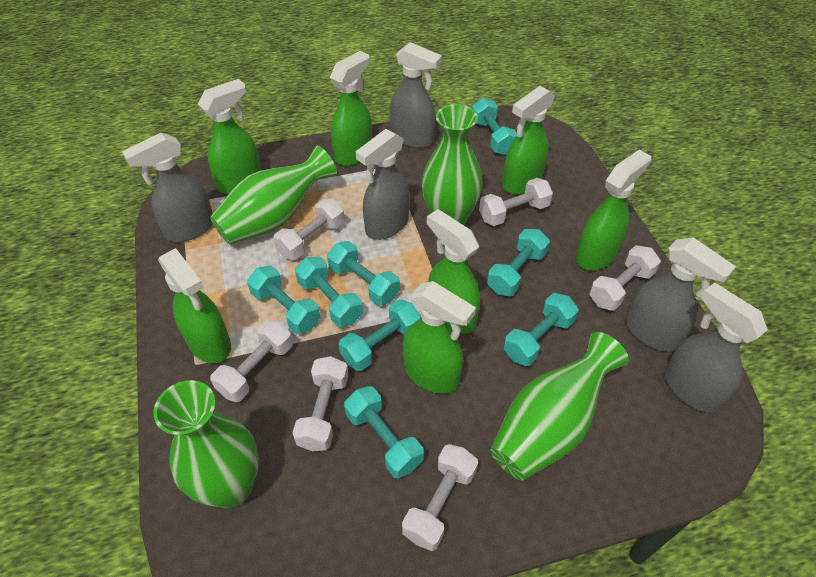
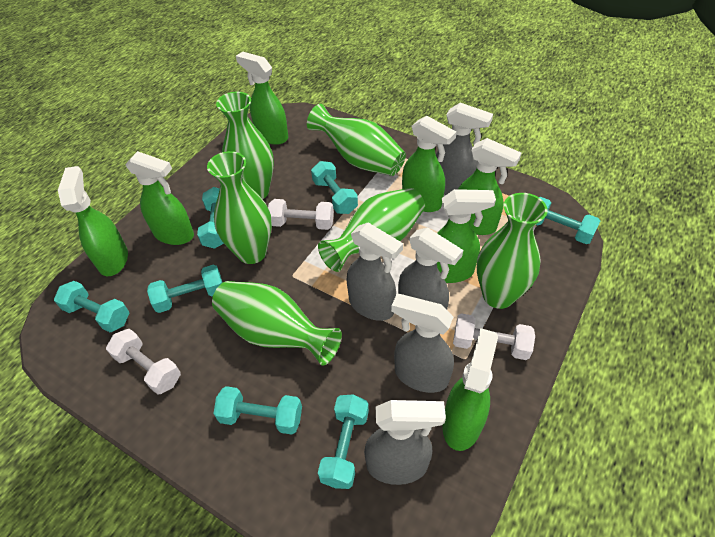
green vase: [153,380,259,508] [210,145,337,245] [422,104,483,225] [490,332,629,481] = 4 -> [207,151,272,264] [212,281,342,366] [216,92,274,199] [307,104,406,176] [318,188,425,272] [477,193,548,309] = 6
turquoise dumbbell: [247,265,320,334] [295,257,363,327] [327,241,400,306] [339,299,421,371] [344,386,424,479] [472,98,517,155] [487,229,550,296] [504,293,579,366] = 8 -> [54,281,129,332] [147,265,223,313] [197,187,224,249] [213,386,302,435] [311,161,358,214] [318,395,369,489] [536,197,600,244] = 7
white dumbbell: [210,320,293,402] [273,199,345,260] [293,356,349,451] [402,444,478,551] [479,178,553,226] [589,245,661,311] = 6 -> [106,329,181,395] [268,199,334,230] [453,313,535,360] = 3

